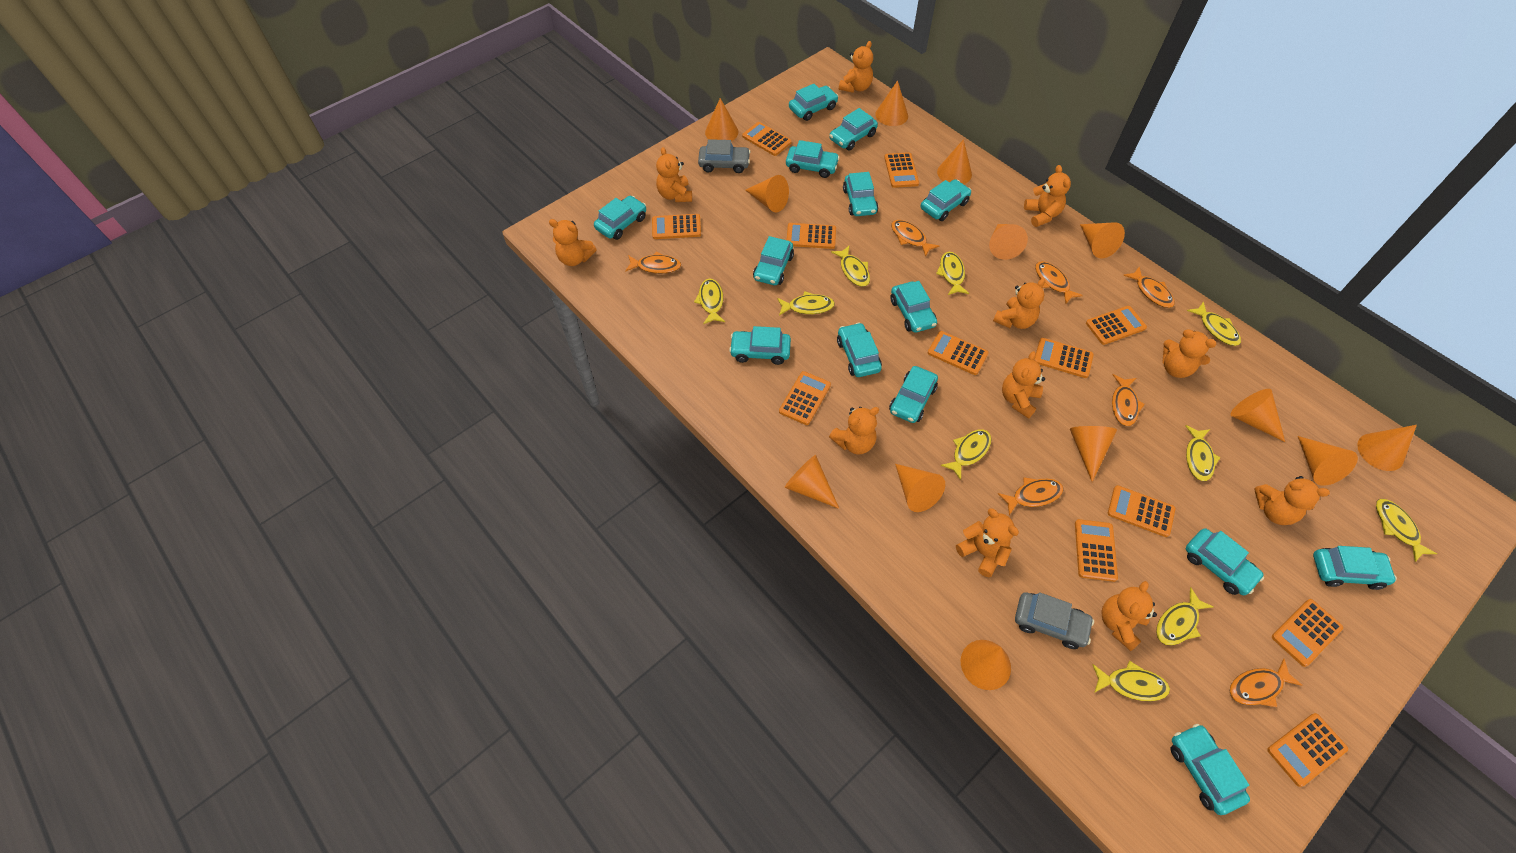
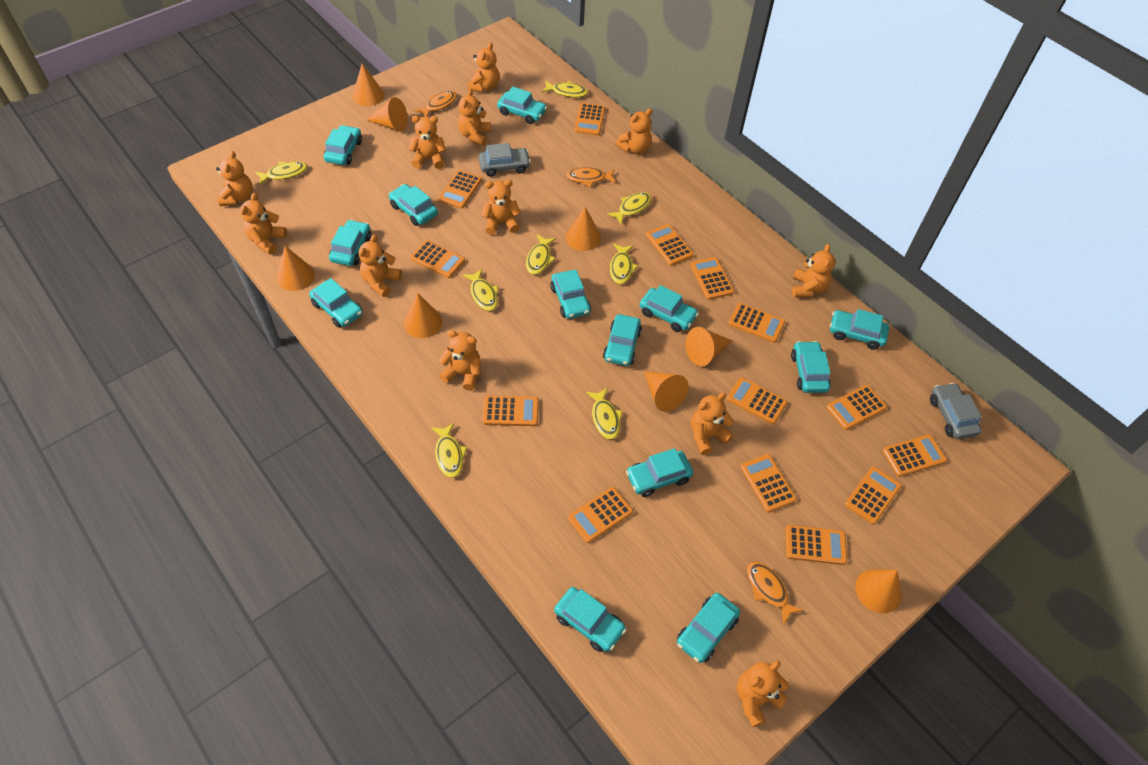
orange calculator: [652,214,701,239] [742,122,792,156] [779,371,831,425] [787,223,836,249] [884,152,919,188] [928,331,989,375] [1034,338,1094,378] [1075,519,1118,582] [1086,306,1147,345] [1108,485,1175,537] [1267,713,1348,787] [1272,599,1343,667] = 12 -> [410,240,465,278] [439,170,482,209] [483,396,539,426] [568,487,633,543] [575,103,605,135] [646,224,693,266] [690,257,734,300] [727,377,787,424] [728,303,785,343] [740,454,797,513] [785,525,847,565] [826,385,887,430] [845,466,902,525] [883,435,947,477] = 14
orange cone: [705,98,738,141] [745,175,789,212] [785,455,839,509] [875,81,908,126] [895,464,945,512] [937,139,972,184] [961,640,1011,690] [989,224,1028,260] [1070,426,1117,482] [1080,222,1125,258] [1230,389,1285,442] [1298,436,1358,486] [1357,425,1417,471] = 13 -> [277,246,315,291] [352,63,384,106] [366,97,408,131] [404,293,442,338] [566,207,601,251] [644,371,688,412] [686,327,732,366] [855,569,902,613] = 8
orange fish: [625,252,681,274] [891,220,939,257] [998,477,1064,515] [1035,261,1083,304] [1112,374,1145,426] [1123,267,1175,308] [1230,659,1302,707] = 7 -> [414,91,457,117] [566,167,616,187] [747,561,804,624] = 3
orange teddy bear: [549,219,597,266] [656,147,692,202] [829,407,879,455] [839,41,873,93] [956,508,1019,577] [993,278,1045,329] [1002,351,1045,419] [1024,165,1071,227] [1101,581,1157,651] [1162,329,1216,378] [1254,476,1330,525] = 11 -> [216,151,253,206] [240,193,287,255] [359,234,402,297] [408,116,446,169] [439,330,481,391] [458,88,491,146] [468,42,499,92] [481,180,521,235] [616,109,653,154] [691,392,734,455] [737,661,788,727] [792,244,835,297] = 12
turquoise car: [594,196,646,240] [729,326,791,365] [753,236,794,285] [786,140,840,178] [789,84,838,121] [829,108,878,151] [837,323,882,377] [843,172,878,216] [889,366,938,423] [890,281,937,333] [921,179,971,221] [1171,724,1250,815] [1185,529,1264,595] [1313,546,1397,590] = 14 -> [309,278,363,328] [324,125,362,165] [329,220,371,266] [389,184,438,226] [497,87,547,124] [550,270,591,319] [554,587,626,652] [603,314,642,366] [626,448,693,497] [640,285,699,332] [677,593,740,663] [791,341,831,393] [830,309,889,350] = 13
yellow fish: [694,278,725,324] [777,291,835,316] [831,245,870,287] [936,252,969,295] [941,429,991,480] [1092,661,1170,701] [1156,587,1214,646] [1185,425,1221,481] [1187,301,1241,346] [1376,499,1437,562] = 10 -> [255,161,307,185] [431,423,467,478] [463,269,498,311] [526,234,556,275] [542,81,588,98] [586,388,622,439] [607,192,651,224] [610,243,638,284] = 8

